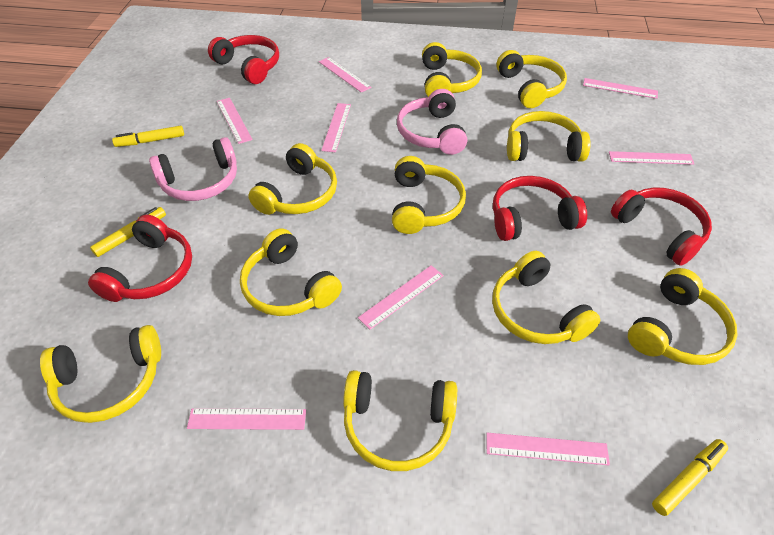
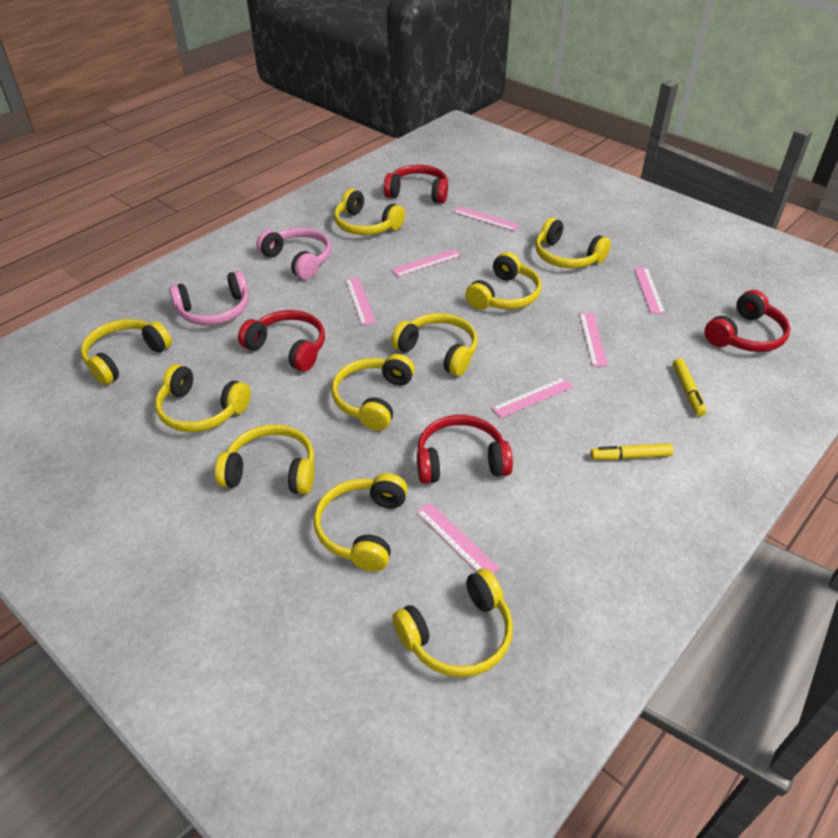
pink ruler: [187,408,306,430] [217,98,253,144] [319,57,371,93] [321,103,351,152] [358,265,444,330] [486,433,610,465] [583,78,658,99] [609,151,694,165] = 8 -> [346,277,376,325] [391,249,461,277] [416,502,500,574] [453,206,519,231] [492,377,573,418] [579,313,608,366] [634,268,665,314] = 7
yellow marker: [90,207,166,257] [112,126,184,147] [652,439,728,516] = 3 -> [591,443,674,460] [673,358,707,416] = 2

